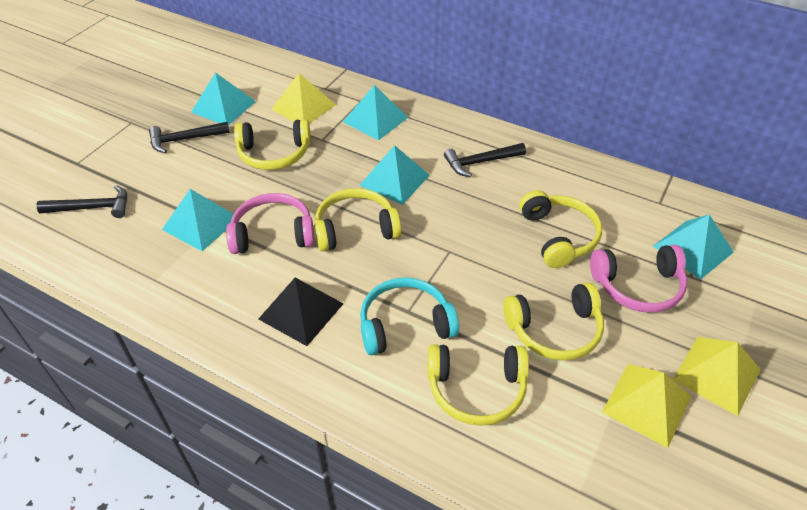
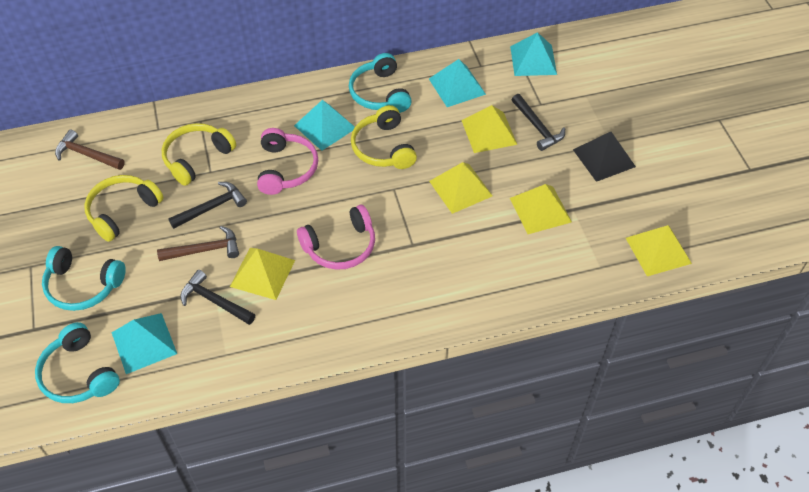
brown hammer: none = 0 -> [55,129,125,170] [157,226,239,261] = 2
turquoise headphones: [360,277,459,355] = 1 -> [35,322,120,403] [42,246,126,311] [349,53,412,113] = 3
turquoise pyramid: [162,189,234,251] [191,72,256,125] [343,85,408,141] [359,145,430,205] [653,214,734,280] = 5 -> [112,313,177,374] [294,100,355,151] [429,59,486,107] [510,32,557,76] = 4
yellow headphones: [234,119,311,170] [315,188,401,251] [428,344,529,426] [503,283,604,360] [519,190,602,268] = 5 -> [85,175,164,242] [161,123,236,186] [351,105,417,169] = 3
yellow pyramid: [271,73,335,124] [602,364,692,448] [673,337,761,416] = 3 -> [230,248,295,300] [429,162,493,214] [461,105,517,153] [510,184,572,234] [626,225,692,276] = 5

